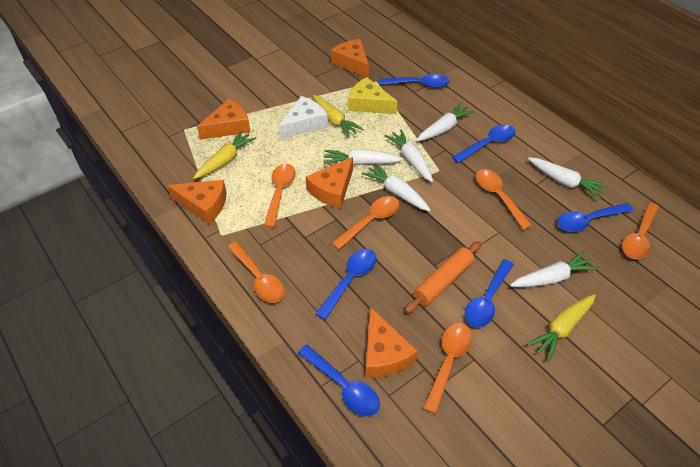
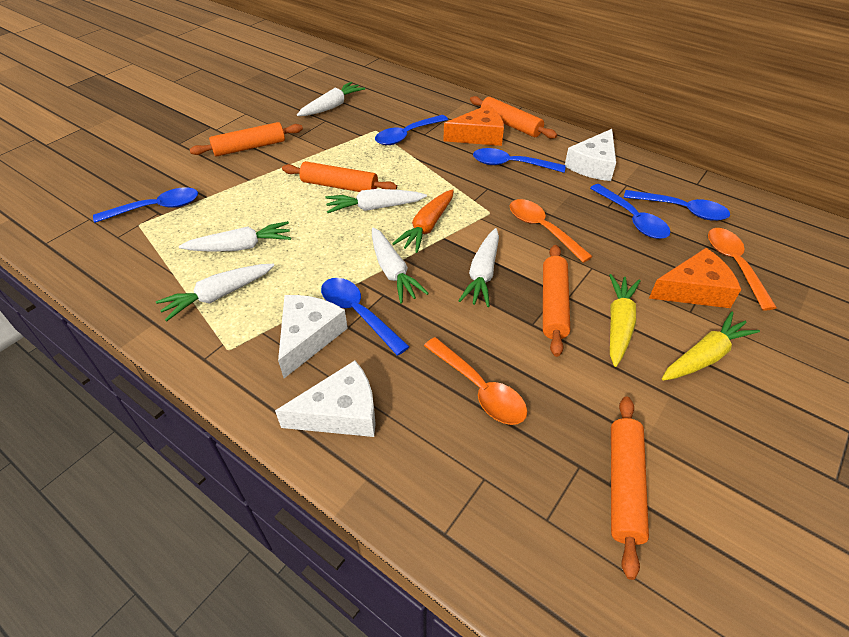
orange carrot: none = 0 -> [392,189,454,253] = 1
orange cheese: [167,180,227,224] [197,99,250,140] [306,157,353,208] [331,39,369,78] [365,307,418,378] = 5 -> [443,105,504,146] [649,248,741,308] = 2
orange rolling pin: [405,241,481,313] = 1 -> [189,122,303,156] [282,161,397,192] [470,96,557,139] [543,245,570,357] [611,397,649,580] = 5
orange spoon: [228,241,285,303] [264,164,296,228] [331,196,399,250] [423,323,472,414] [476,169,532,230] [622,202,659,259] = 6 -> [424,337,527,425] [510,199,593,263] [708,228,777,311] = 3
white cheese: [279,96,328,139] = 1 -> [275,361,376,437] [278,295,348,378] [565,129,616,181] = 3
yellow carrot: [193,130,256,179] [312,95,364,138] [527,294,596,361] = 3 -> [609,274,640,367] [662,312,760,381] = 2
yellow cheese: [348,77,397,114] = 1 -> none = 0

